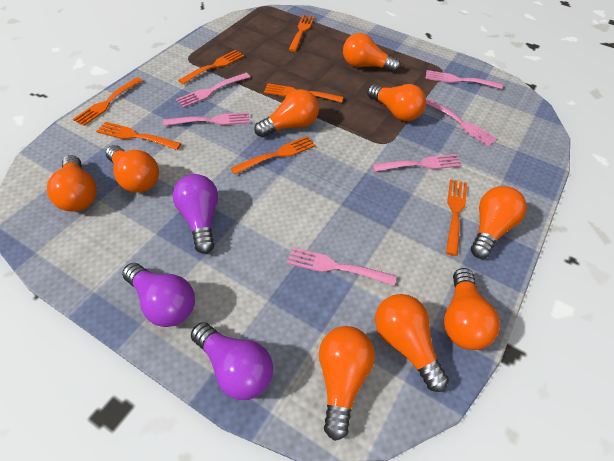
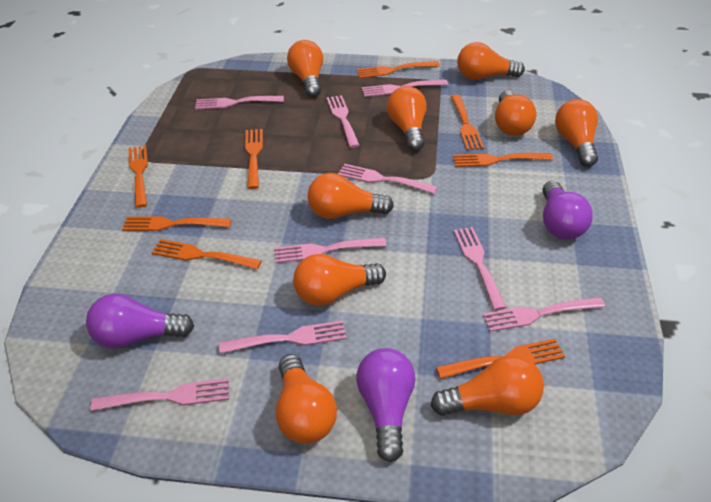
orange fork: [73,77,143,126] [96,122,182,150] [178,50,244,84] [231,136,316,174] [264,83,343,103] [289,15,315,52] [446,179,467,256] = 7 -> [122,216,231,231] [128,145,148,208] [151,239,262,269] [245,129,263,189] [357,61,440,78] [436,339,565,379] [451,95,484,150] [453,153,553,167] = 8
pink fork: [163,112,250,126] [176,73,250,108] [287,247,396,286] [372,154,462,172] [426,70,503,89] [426,99,497,146] = 6 -> [91,378,229,411] [195,96,284,109] [219,320,347,354] [274,238,387,263] [326,95,360,148] [338,164,438,194] [362,79,448,97] [454,227,507,310] [483,297,605,332] = 9

